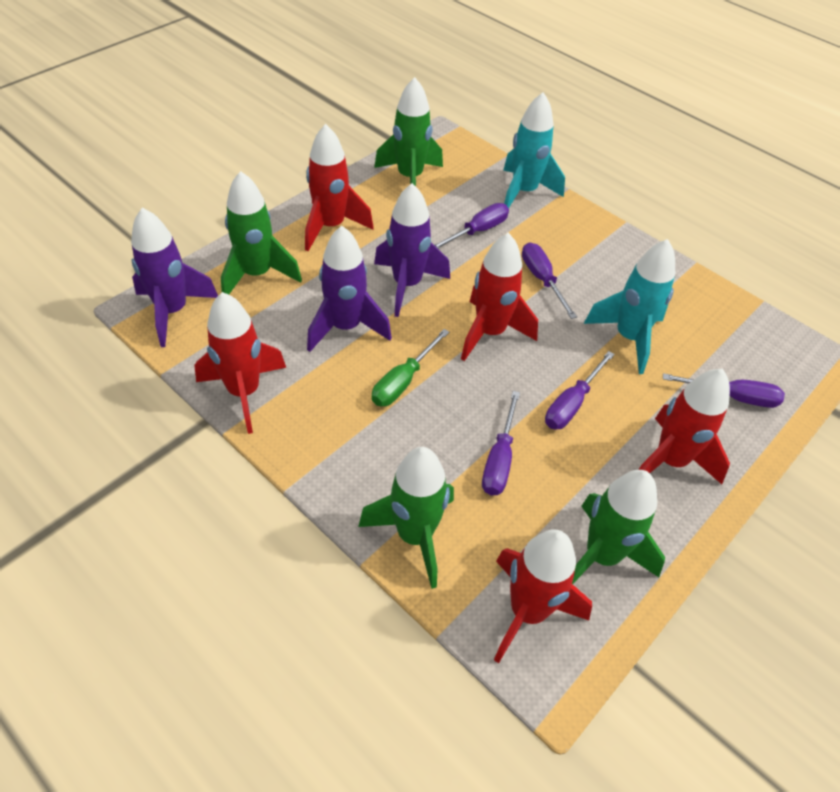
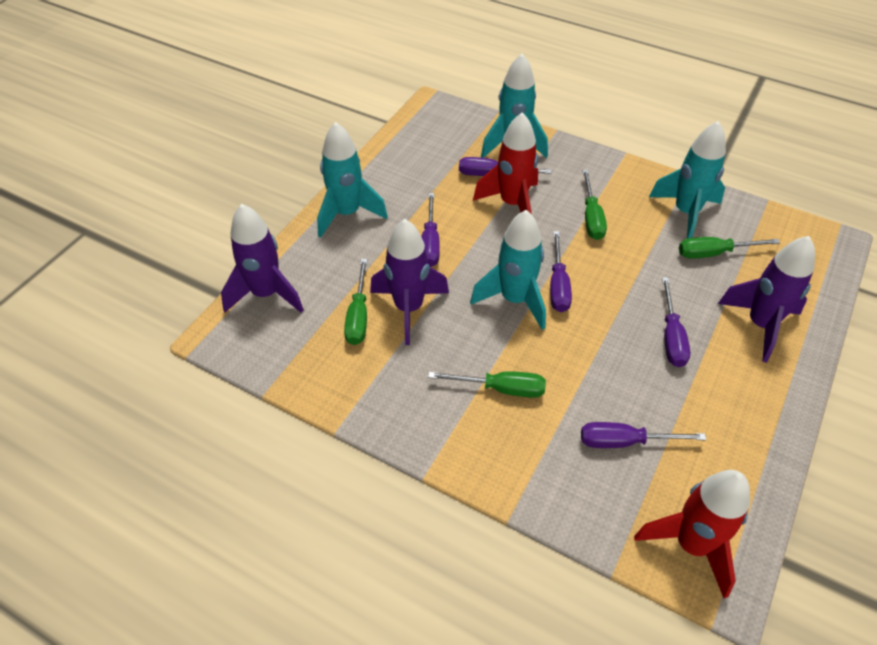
green rocket: [221,171,302,294] [358,447,454,589] [374,77,443,186] [572,470,665,584] = 4 -> none = 0
green screwdriver: [372,329,449,406] = 1 -> [344,259,367,345] [428,371,546,398] [582,170,607,240] [679,237,780,259] = 4
red rocket: [194,292,286,434] [305,124,374,251] [461,233,538,361] [494,529,592,663] [639,368,730,484] = 5 -> [473,112,538,214] [634,470,750,599] = 2
turquoise rocket: [503,92,565,208] [584,239,675,374] = 2 -> [317,122,388,238] [470,210,546,330] [481,54,548,158] [649,121,726,239] = 4

